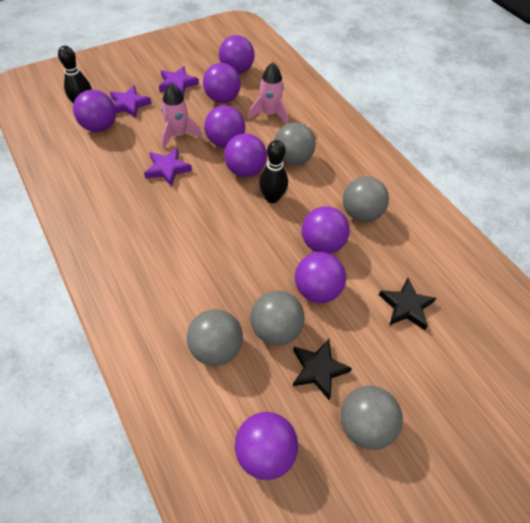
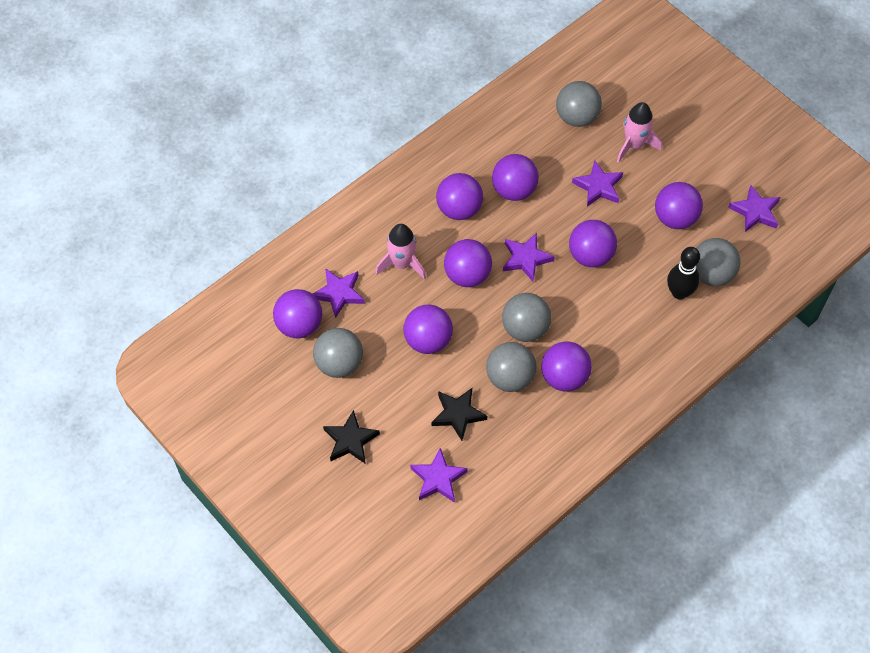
black bowling pin: [58,46,92,104] [259,140,288,203] = 2 -> [667,247,700,299] = 1
purple star: [110,86,152,118] [144,148,192,187] [159,66,199,97] = 3 -> [313,268,365,319] [410,448,468,503] [503,233,555,282] [572,160,623,207] [728,185,780,232] = 5

